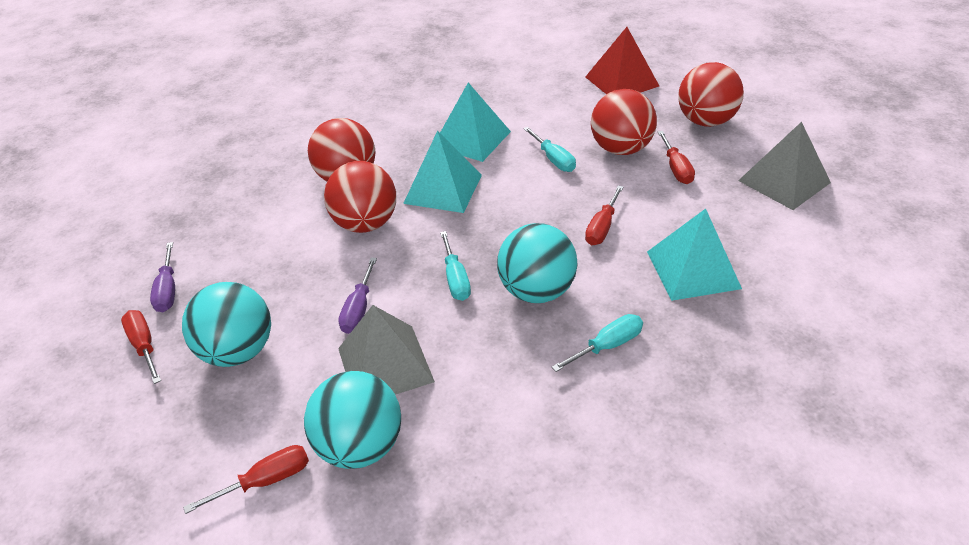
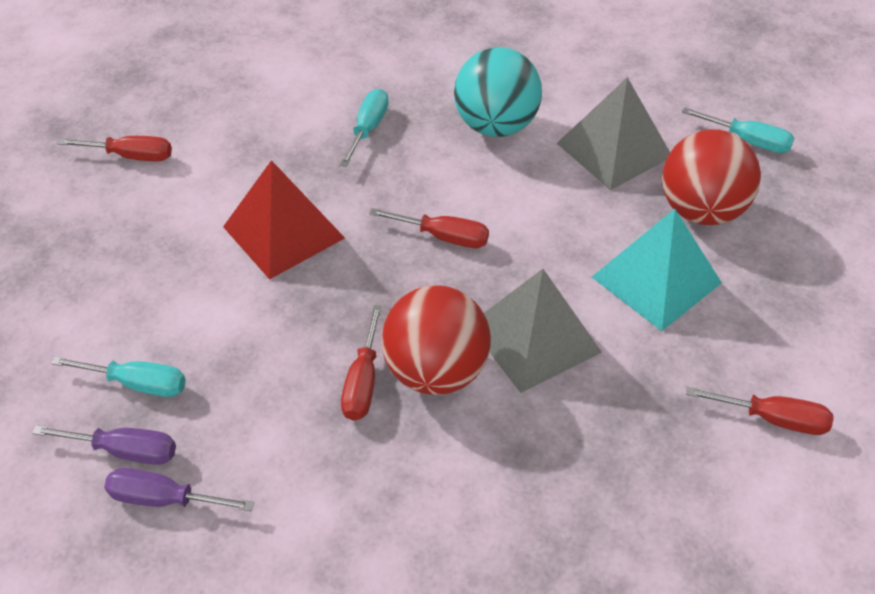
red ball: [308,118,375,181] [324,161,396,233] [591,89,657,155] [678,62,744,127] = 4 -> [381,285,491,395] [662,129,761,225] = 2
turquoise ball: [182,282,271,367] [304,371,401,469] [497,223,578,303] = 3 -> [454,47,542,137] = 1
turquoise pyramid: [403,131,482,213] [440,83,511,162] [647,209,742,301] = 3 -> [592,209,722,331] = 1

